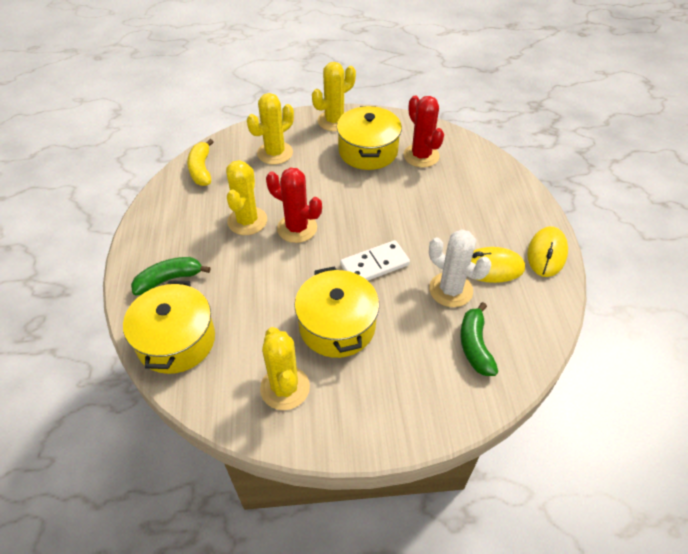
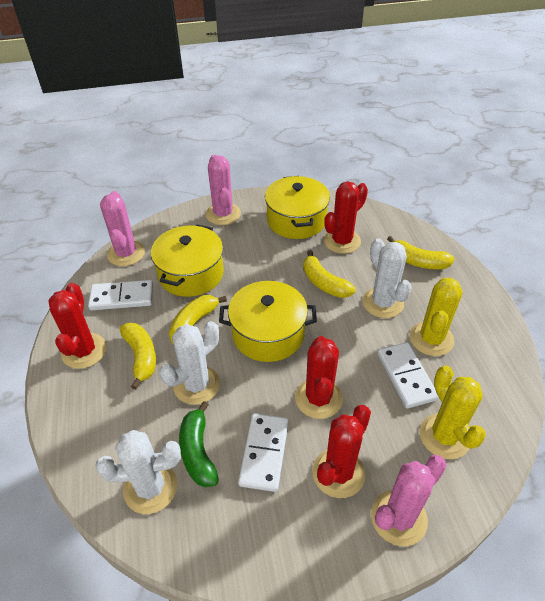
green banana: [131,257,210,296] [461,302,498,376] = 2 -> [179,401,219,487] = 1
pink cactus: none = 0 -> [100,191,145,266] [206,155,241,225] [371,455,447,546] = 3
red cactus: [266,168,322,243] [403,96,444,168] = 2 -> [48,283,107,369] [295,336,343,419] [312,405,371,498] [324,181,368,254] = 4
white cactus: [429,229,491,307] = 1 -> [96,430,181,514] [159,321,220,405] [362,238,412,318] = 3
white domino: [340,240,410,281] = 1 -> [88,280,153,310] [238,413,289,492] [378,342,439,408] = 3
yellow banana: [187,139,214,186] = 1 -> [120,323,156,389] [169,295,227,345] [303,250,356,298] [387,236,455,269] = 4
yellow cactus: [226,160,267,235] [247,93,294,165] [260,327,310,410] [312,62,356,131] = 4 -> [410,278,462,356] [419,365,486,459] = 2
yellow mouse: [471,247,525,283] [527,226,568,277] = 2 -> none = 0

